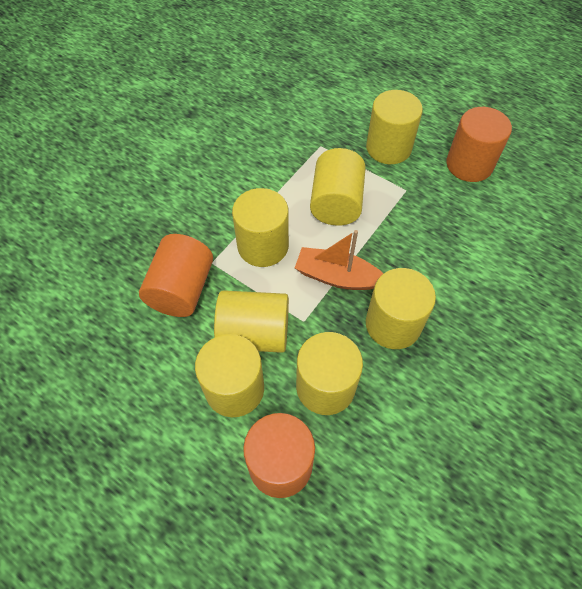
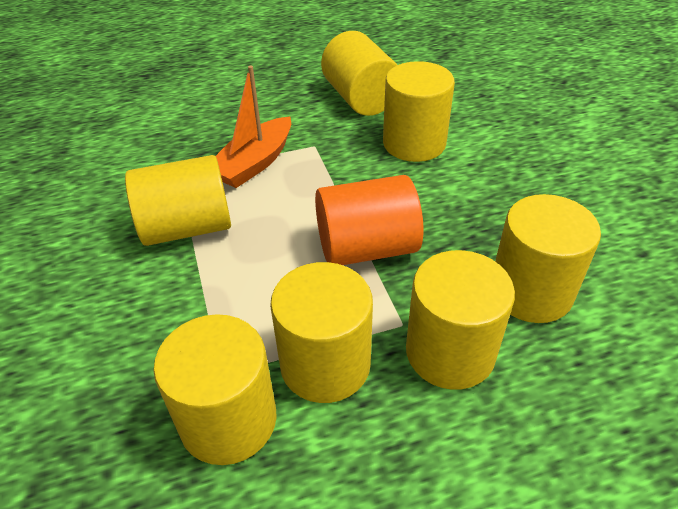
orange cylinder: [139,234,213,317] [243,413,315,498] [446,107,512,182] = 3 -> [315,175,424,265] = 1

